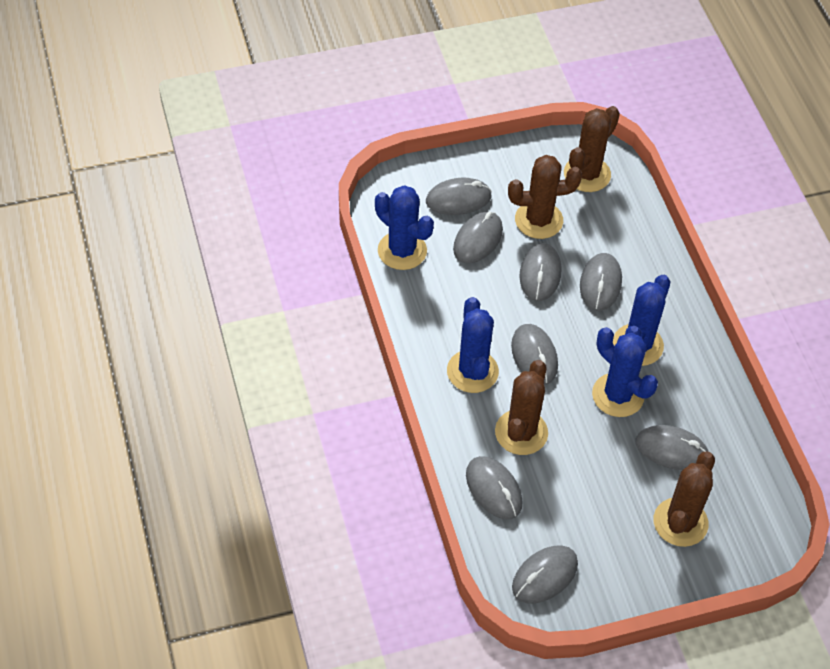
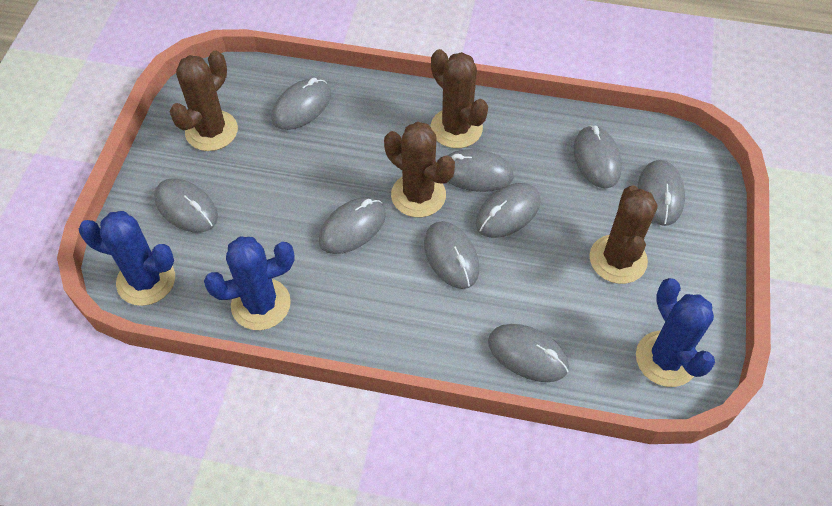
blue cactus: [375,185,434,270] [447,297,499,393] [592,327,658,417] [613,275,671,366] = 4 -> [79,211,175,306] [204,236,295,330] [636,278,715,387] = 3
grey mouse: [426,177,492,215] [453,212,503,263] [466,456,523,519] [511,324,558,385] [512,546,578,604] [519,243,561,301] [580,253,622,311] [635,425,708,470] = 8 -> [154,178,218,233] [272,78,331,130] [319,197,386,254] [424,221,479,289] [447,149,514,192] [476,183,540,238] [488,324,569,382] [574,125,622,188] [638,160,685,226] = 9

